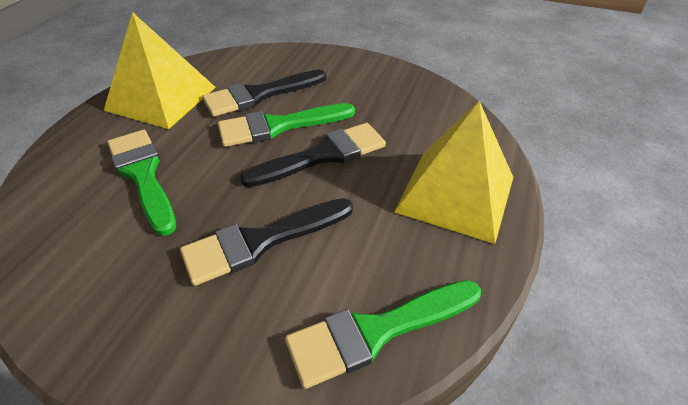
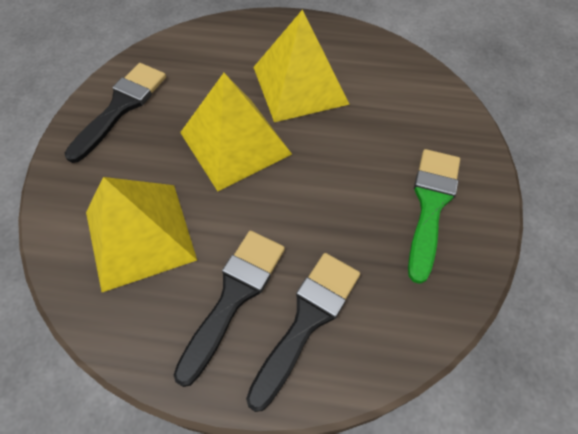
green brush: [107,130,176,236] [218,103,355,147] [285,280,481,389] = 3 -> [408,149,460,284] = 1
yellow pyramid: [104,12,216,129] [394,101,513,244] = 2 -> [86,177,197,292] [180,73,292,191] [253,10,350,122] = 3

